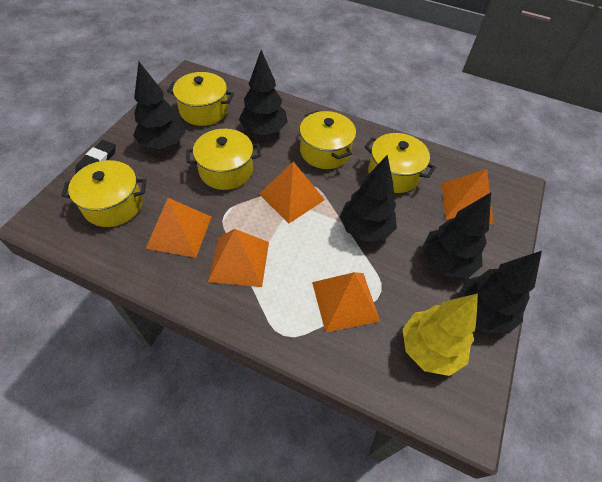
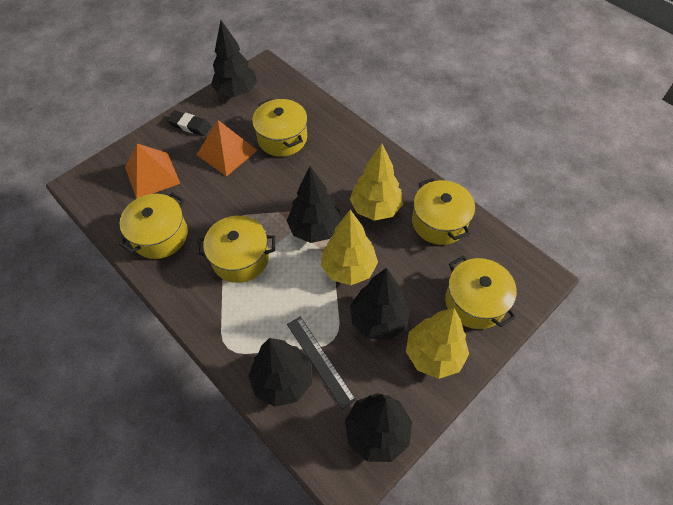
black ruler: none = 0 -> [287,317,356,409] = 1
orange pyramid: [146,198,211,258] [208,229,269,287] [259,161,325,224] [312,272,380,332] [442,169,493,224] = 5 -> [125,144,180,199] [197,120,257,177] = 2
yellow tree: [403,294,478,376] = 1 -> [321,210,378,285] [350,143,403,221] [406,308,469,379] = 3

